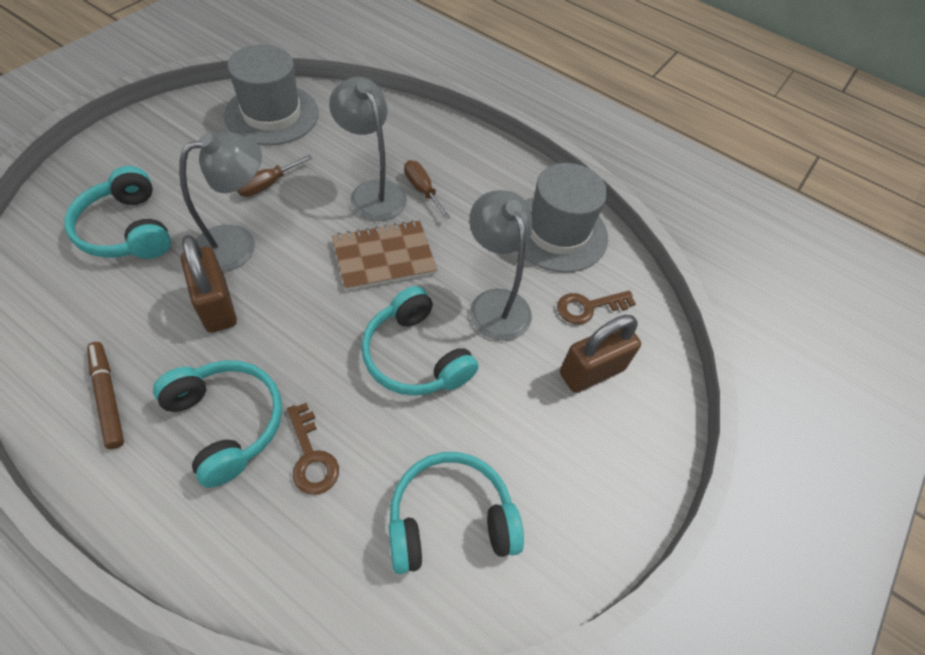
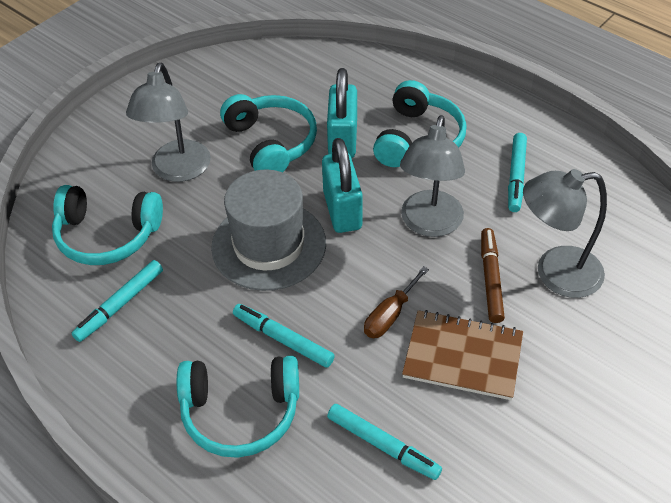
brown key: [287,403,339,495] [557,291,636,324] = 2 -> none = 0
brown padlock: [181,235,237,333] [560,315,641,393] = 2 -> none = 0
brown screwdriver: [237,155,312,197] [404,160,450,219] = 2 -> [364,266,429,338] = 1
grey hat: [224,44,319,145] [517,163,608,272] = 2 -> [211,170,326,291] = 1
turquoise marker: none = 0 -> [72,260,163,342] [233,304,335,368] [327,404,442,480] [508,133,527,212] = 4
turquoise padlock: none = 0 -> [322,138,363,233] [327,68,357,158] = 2

